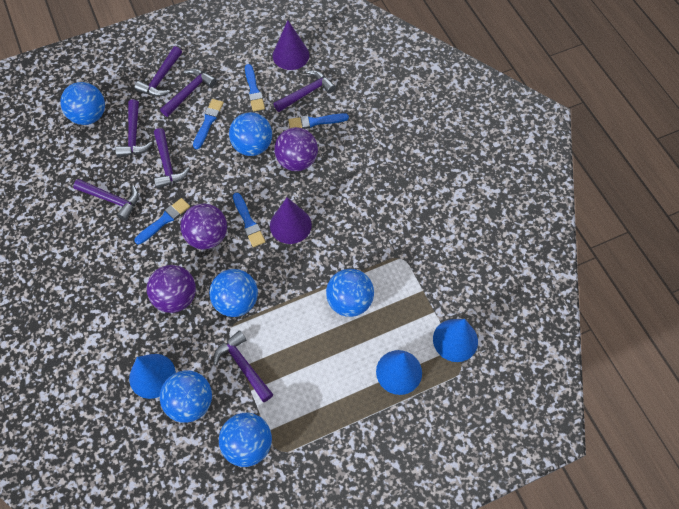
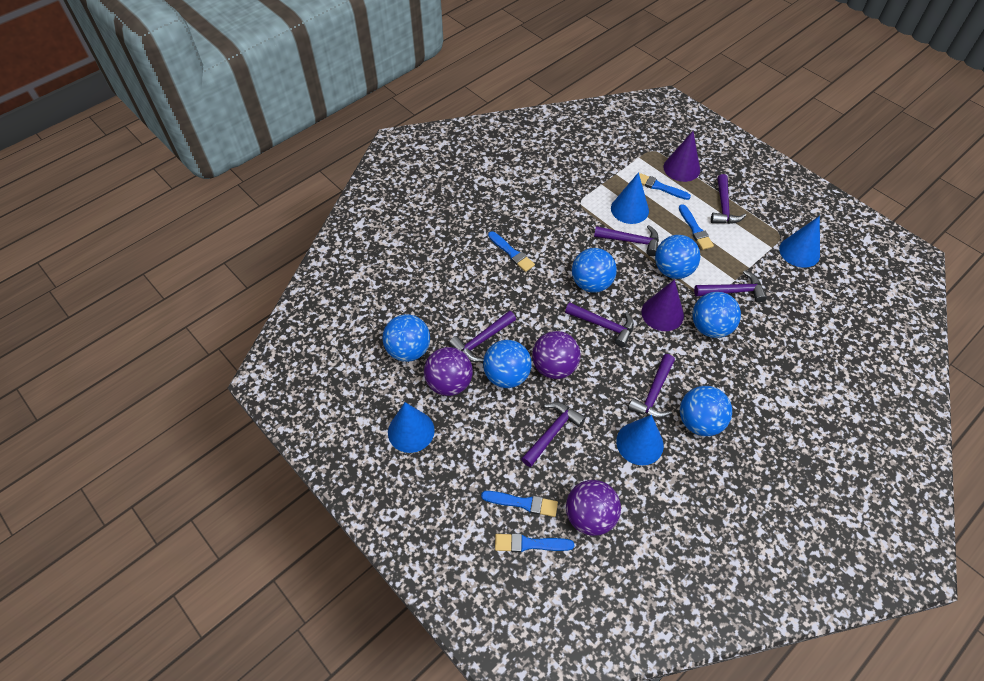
blue cone: [129,354,176,399] [376,350,422,395] [433,319,478,362] = 3 -> [388,402,435,453] [611,172,649,224] [616,415,664,465] [779,216,820,268] = 4

